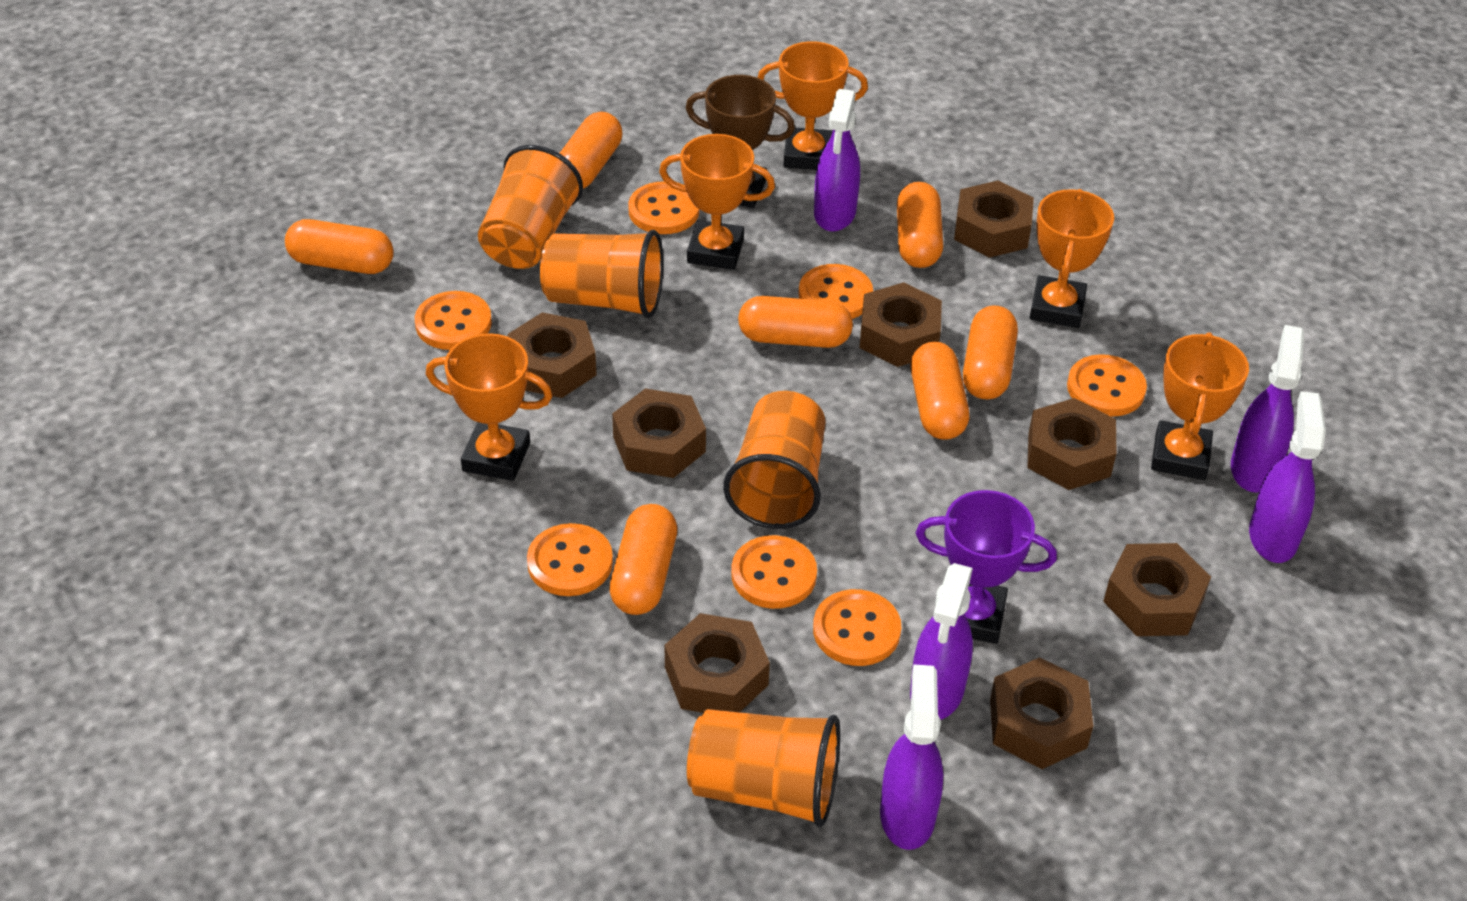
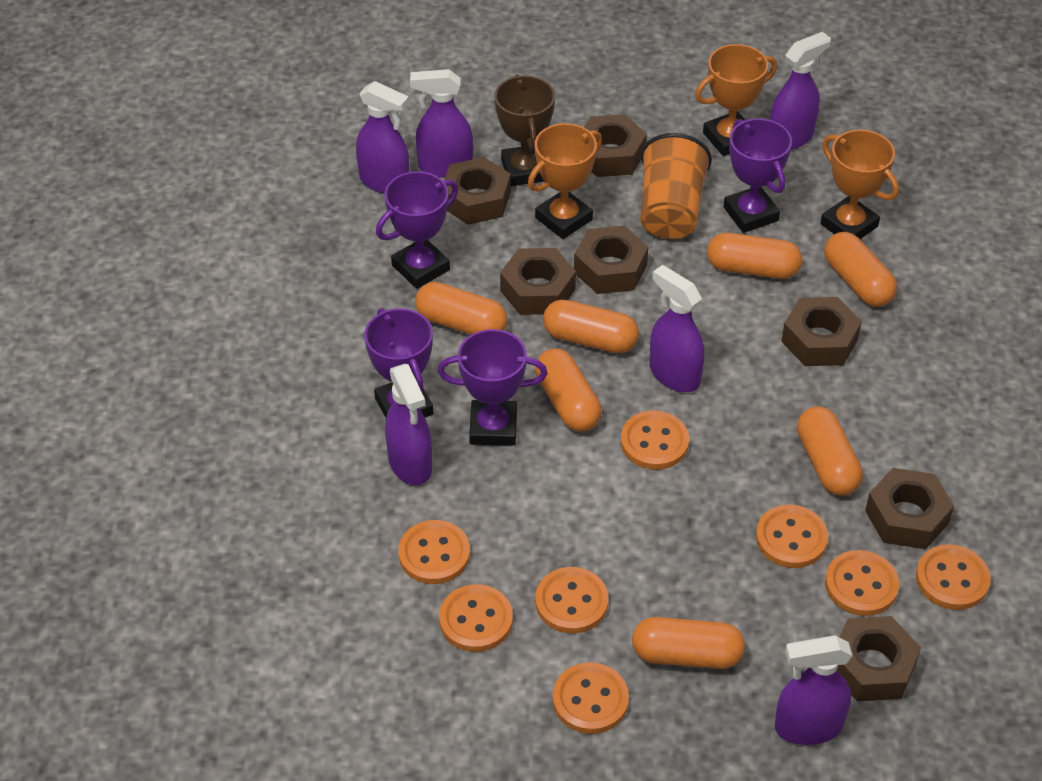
brown nut: [507,312,596,398] [612,389,706,478] [665,613,770,713] [860,282,942,367] [954,180,1034,258] [990,657,1093,769] [1027,398,1116,490] [1103,543,1211,636] = 8 -> [444,157,511,225] [500,248,576,315] [574,226,648,294] [584,114,647,177] [781,297,862,366] [837,616,921,702] [865,468,954,549] = 7
orange button: [415,291,492,350] [527,523,613,596] [628,181,700,234] [731,535,817,609] [798,264,873,319] [813,589,901,666] [1067,354,1147,417] = 7 -> [398,520,470,584] [439,584,513,652] [535,567,608,633] [553,662,629,734] [621,411,689,469] [756,505,828,568] [825,550,899,616] [916,544,991,610] = 8
orange cup: [478,145,583,269] [540,230,663,318] [687,709,840,827] [723,391,826,529] = 4 -> [640,133,712,239] = 1
orange trophy: [426,333,552,481] [659,134,775,270] [758,41,868,170] [1030,189,1114,328] [1151,332,1249,480] = 5 -> [528,123,602,239] [695,44,777,156] [820,130,899,239] = 3
purple spray bottle: [814,89,860,231] [880,665,943,850] [910,563,973,720] [1231,325,1304,493] [1249,391,1326,563] = 5 -> [356,81,410,194] [385,364,432,485] [410,69,473,178] [650,265,705,392] [770,32,831,150] [775,635,852,745] = 6
purple trophy: [916,490,1057,644] = 1 -> [364,308,433,418] [376,171,458,289] [438,329,547,446] [723,118,792,233] = 4

